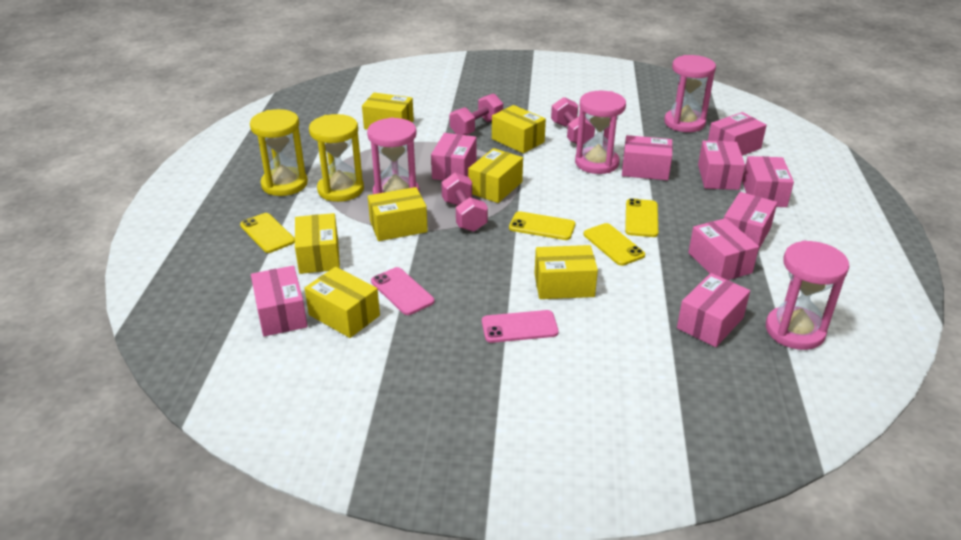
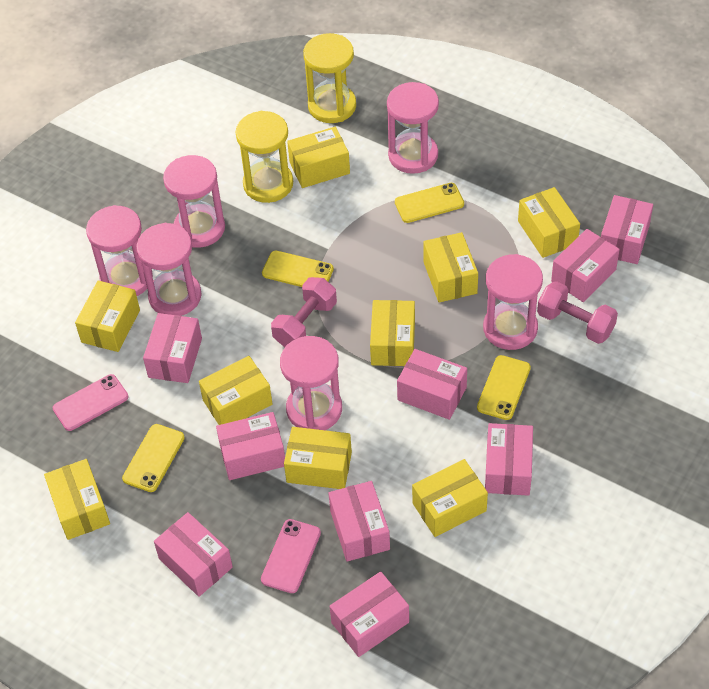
pink dumbbell: [441,172,488,232] [449,93,503,135] [551,97,595,145] = 3 -> [271,277,337,347] [537,281,618,344] = 2
pink hourglass: [367,117,420,194] [575,91,626,174] [664,55,716,132] [766,241,849,350] = 4 -> [86,205,153,296] [136,223,202,316] [163,155,225,248] [280,336,342,430] [387,82,439,174] [483,254,543,350] = 6
yellow box: [295,213,340,274] [305,267,380,338] [362,93,414,130] [368,187,428,241] [468,148,523,203] [492,105,546,154] [534,245,598,299] = 7 -> [44,459,110,540] [75,280,140,352] [199,356,272,425] [284,427,352,489] [287,127,350,188] [370,300,415,366] [412,459,488,537] [423,232,478,302] [518,187,580,258] = 9

